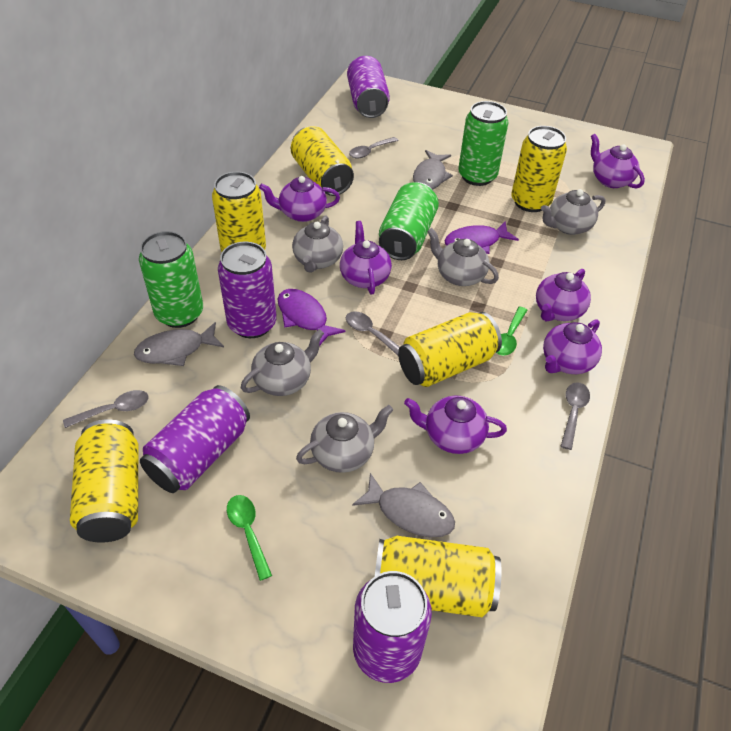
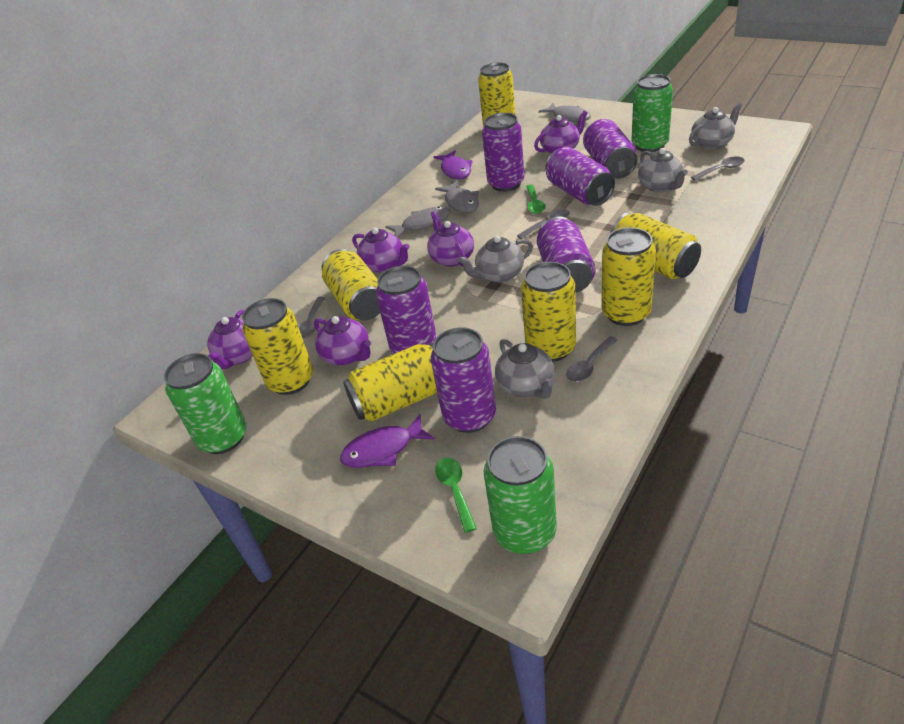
grey teapot: [241,329,324,396] [292,215,343,273] [296,405,393,473] [427,228,499,286] [541,189,605,235] = 5 -> [458,236,533,283] [495,339,555,399] [638,148,688,192] [689,103,742,150] = 4
purple can: [140,385,250,493] [218,242,276,338] [347,56,390,118] [353,571,432,683] = 4 -> [376,265,437,354] [431,327,496,433] [482,113,524,192] [537,216,595,293] [546,147,615,206] [583,119,638,179] = 6
purple teapot: [259,176,340,222] [340,221,392,294] [404,395,507,454] [536,269,591,321] [543,319,602,374] [591,134,645,189] = 6 -> [207,310,253,369] [314,316,371,365] [352,228,410,272] [427,211,474,267] [534,111,588,154] = 5
yellow can: [70,420,138,543] [212,172,266,252] [291,126,354,196] [375,536,501,617] [398,312,502,387] [511,126,567,212] = 6 -> [242,298,313,395] [322,249,380,320] [343,343,437,422] [478,62,515,126] [521,262,576,362] [601,227,656,326] [610,213,701,279] = 7

